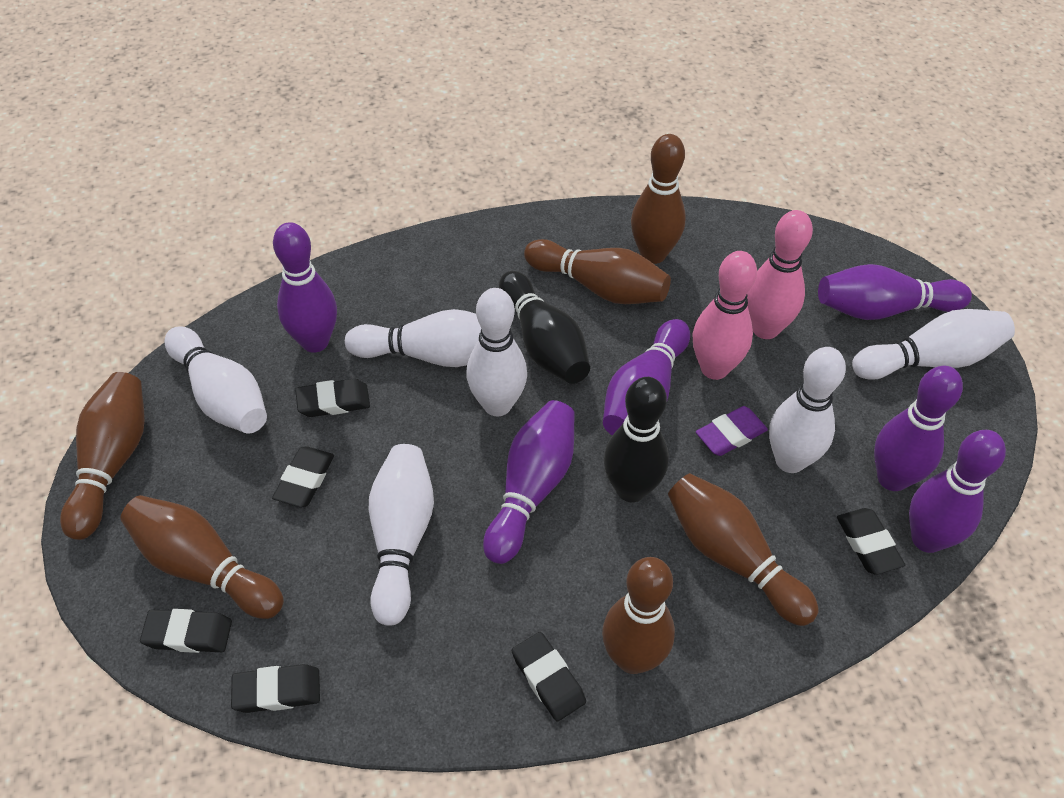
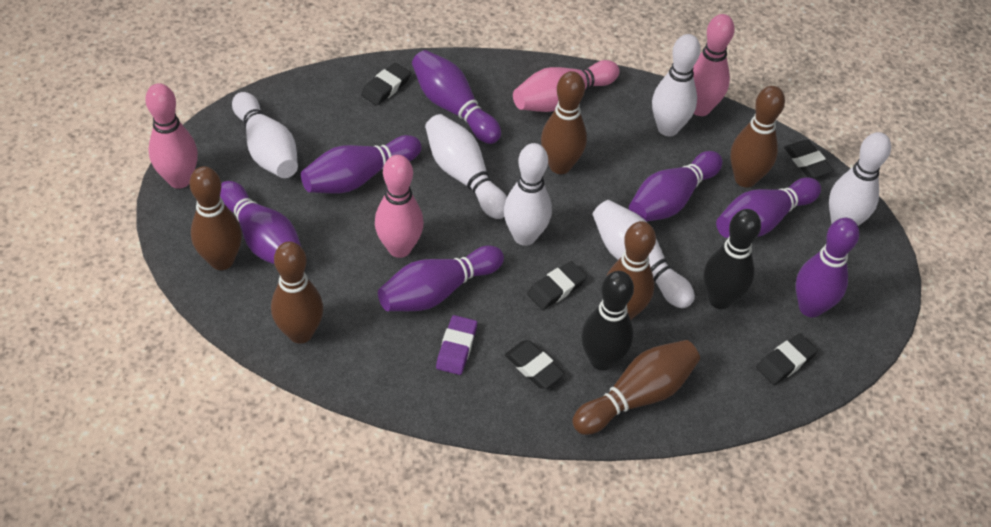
black eraser: [140,609,232,653] [231,664,320,713] [272,446,334,508] [295,379,370,417] [512,632,586,722] [837,508,905,575] = 6 -> [361,63,411,106] [505,340,565,389] [527,261,587,310] [756,333,818,385] [784,140,834,178] = 5
pink bowling pin: [692,251,757,380] [747,210,813,339] = 2 -> [145,83,198,189] [375,155,424,258] [513,60,619,112] [693,14,735,116] = 4
purple bowling pin: [273,222,337,352] [483,400,575,564] [603,319,690,435] [818,264,972,320] [874,366,963,491] [909,430,1006,553] = 6 -> [220,181,301,264] [301,135,422,193] [378,246,504,311] [412,50,501,144] [629,151,723,222] [716,177,821,238] [796,218,859,317] = 7

